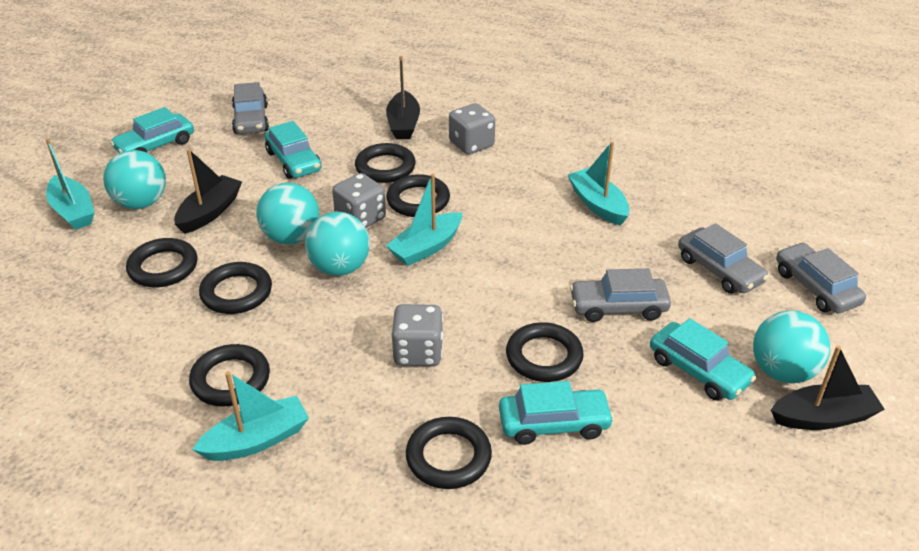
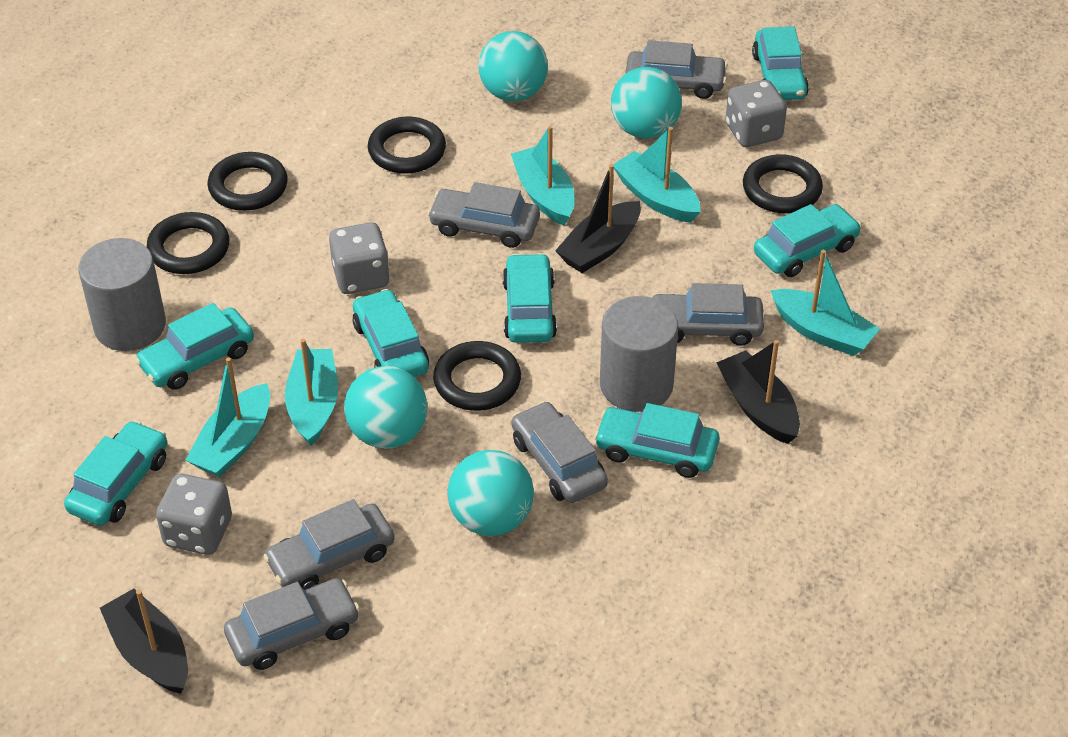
black ring: [126,238,197,287] [189,344,270,407] [199,262,272,314] [355,143,416,183] [386,174,450,217] [406,417,492,489] [506,322,584,382] = 7 -> [147,212,229,274] [207,152,288,211] [368,117,446,174] [433,341,521,411] [743,154,823,213] = 5
grey car: [232,82,269,134] [570,268,671,322] [678,223,769,294] [776,242,866,313] = 4 -> [224,578,360,670] [263,499,395,590] [428,182,540,248] [511,401,608,503] [625,40,728,99] [653,283,764,346] = 6
grey cylinder: none = 0 -> [78,238,166,351] [600,296,678,412] = 2
turquoise boat: [46,138,95,230] [192,371,309,461] [386,174,462,266] [568,142,630,226] = 4 -> [186,357,270,477] [285,339,338,446] [511,126,575,226] [613,127,700,223] [770,250,880,356] = 5
turquoise car: [110,107,194,153] [265,121,321,179] [499,381,614,445] [650,318,756,400] = 4 -> [64,420,167,526] [135,303,254,390] [353,289,429,377] [503,253,557,343] [594,403,719,478] [752,26,809,100] [754,204,861,277] = 7

